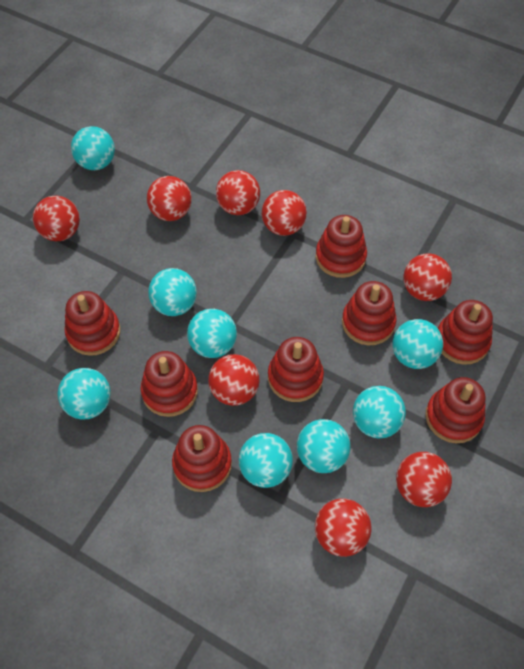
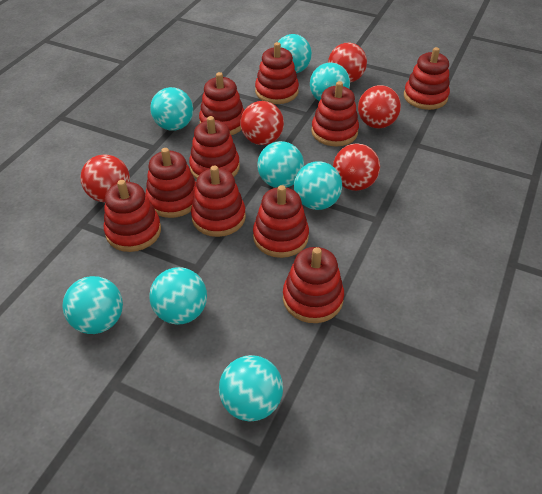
red ball: [33,195,80,241] [147,176,192,221] [208,354,260,406] [216,170,260,215] [262,190,307,236] [315,498,372,557] [396,452,452,507] [403,253,452,301] = 8 -> [80,154,130,202] [241,101,284,145] [328,43,367,83] [333,143,380,191] [358,85,401,128] = 5
red stacking toy: [64,291,120,356] [140,351,198,417] [172,425,232,492] [268,337,324,402] [316,215,367,278] [342,281,397,345] [425,377,486,443] [438,300,493,365] = 8 -> [104,180,161,252] [146,148,196,218] [189,116,240,179] [191,165,246,237] [199,72,244,135] [253,185,309,258] [255,42,299,104] [283,247,344,323] [311,81,359,147] [404,47,450,110] = 10

